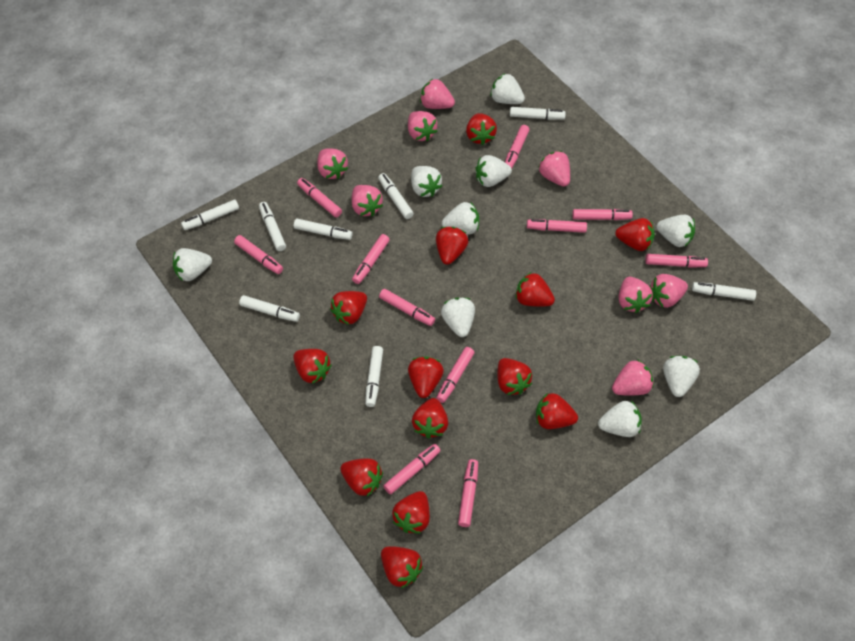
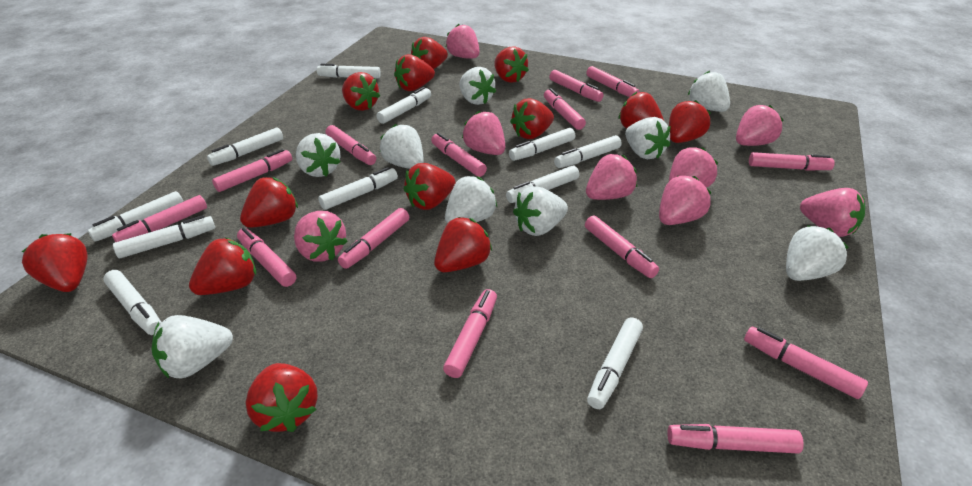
pink marker: [234,235,283,274] [297,178,342,218] [352,234,390,284] [379,289,435,326] [383,444,440,494] [436,347,475,403] [458,459,478,527] [505,125,529,169] [527,219,587,233] [572,209,633,220] [645,254,708,268] = 11 -> [112,195,207,242] [212,149,292,192] [237,228,296,287] [325,125,376,165] [338,208,409,269] [431,133,487,177] [443,289,497,378] [544,88,586,130] [549,70,604,102] [585,215,659,278] [586,66,640,97] [667,424,804,454] [744,326,868,399] [749,152,834,170] = 14
white marker: [181,200,239,230] [239,295,300,322] [259,202,286,251] [294,219,353,240] [365,346,383,407] [378,173,414,219] [510,107,566,120] [692,282,756,301] = 8 -> [88,191,183,242] [103,270,162,335] [113,215,215,258] [207,127,283,166] [317,64,381,78] [318,167,398,210] [377,87,431,124] [506,166,579,203] [509,128,575,161] [554,135,622,168] [587,317,643,409] = 11

